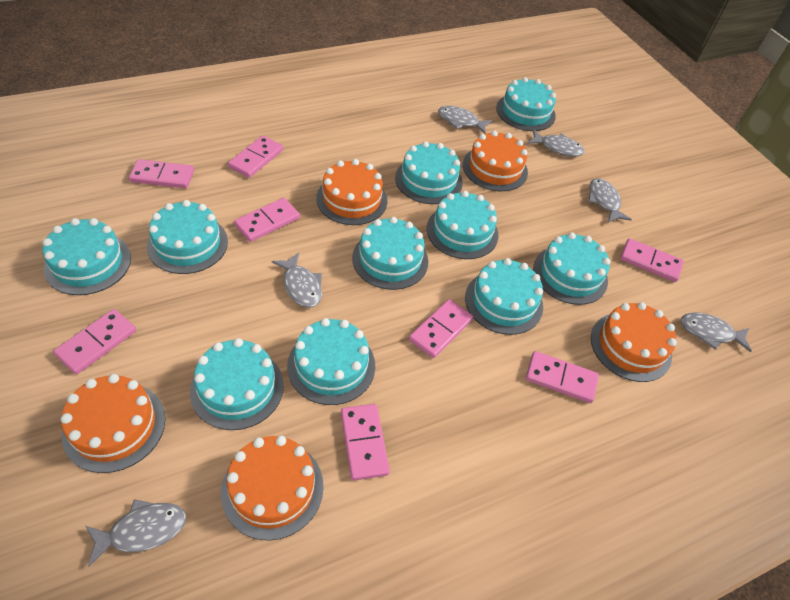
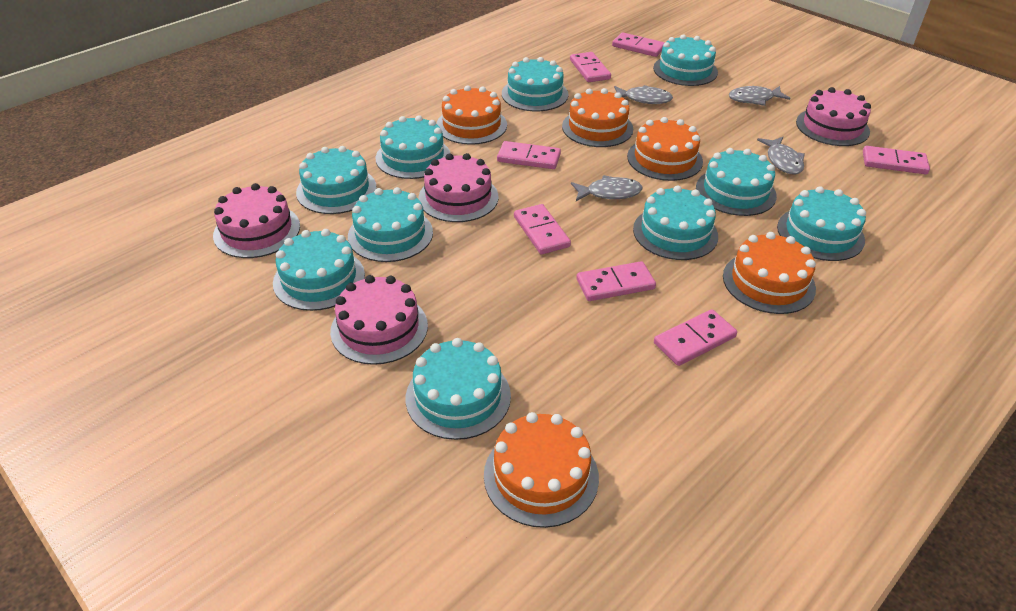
grey fish: [86,499,186,567] [272,252,322,308] [438,106,493,134] [527,129,584,157] [588,178,632,223] [681,312,752,352] = 6 -> [571,175,642,201] [614,85,673,104] [729,86,790,106] [757,137,805,175] = 4
pink cake: none = 0 -> [213,183,300,258] [330,275,428,365] [418,153,499,222] [796,87,871,146] = 4
pink domino: [53,309,136,374] [129,159,194,188] [228,136,283,178] [234,198,300,242] [341,404,390,481] [409,299,473,358] [526,351,599,403] [620,238,684,282] = 8 -> [497,141,561,169] [514,204,571,254] [570,52,611,82] [576,261,656,301] [612,32,665,57] [654,309,737,366] [863,146,930,174] = 7

